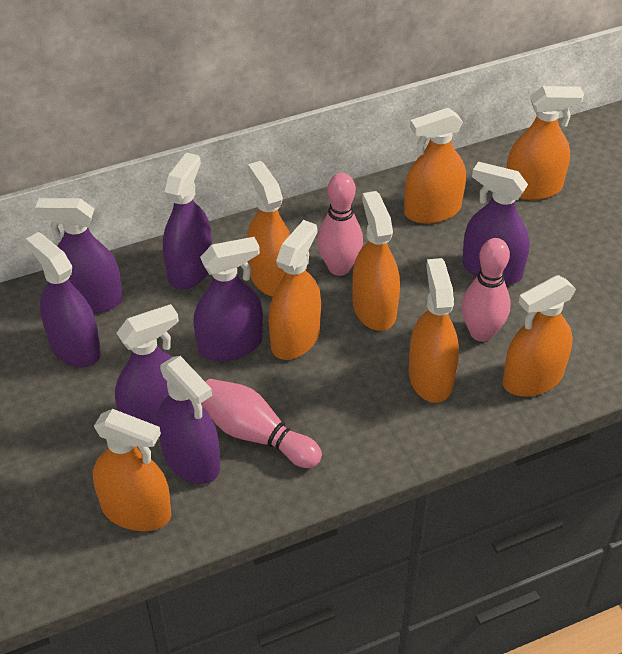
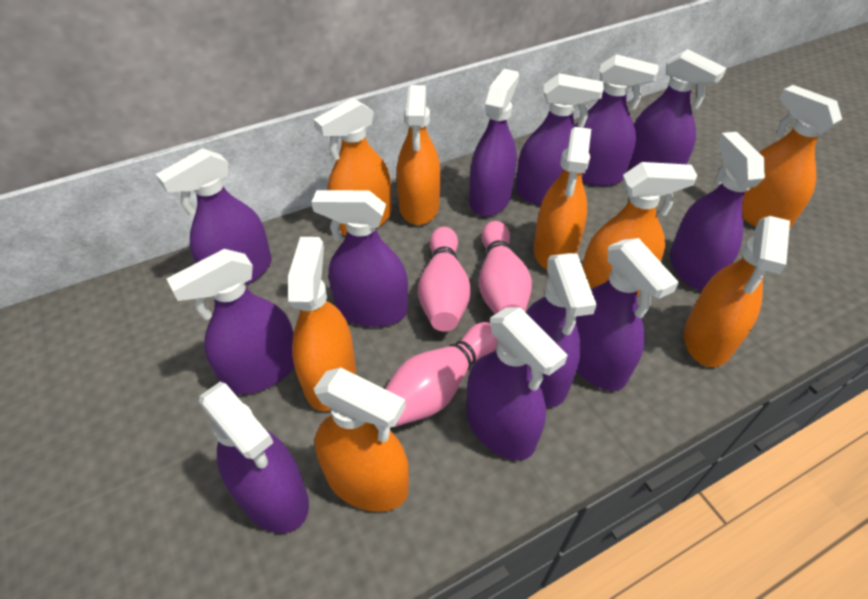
purple spray bottle: [26,232,101,367] [35,198,123,313] [115,304,179,426] [157,356,220,484] [163,152,212,290] [193,237,263,361] [462,162,530,285] = 7 -> [156,148,272,285] [167,249,294,394] [199,382,309,533] [312,190,408,327] [466,307,568,460] [469,69,519,217] [516,73,604,205] [526,253,597,407] [575,54,659,186] [576,238,679,391] [628,49,726,170] [670,132,765,291] = 12

